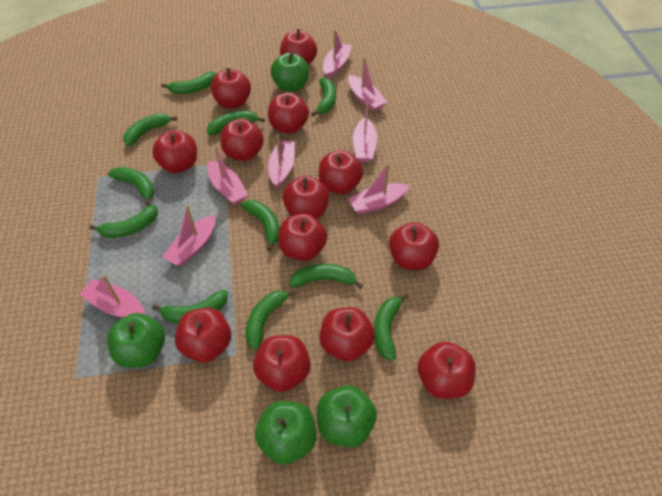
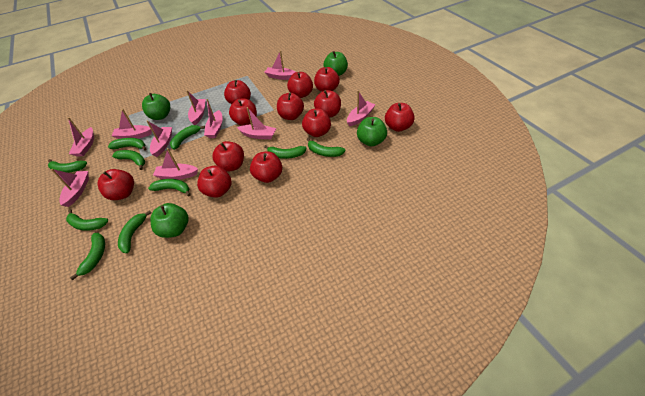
green banana: [89,205,158,238] [108,167,155,206] [123,113,177,146] [152,290,228,323] [161,72,216,94] [207,111,265,135] [241,200,280,251] [246,290,297,350] [289,264,363,289] [311,78,336,116] [374,293,409,361] = 11 -> [48,159,87,173] [66,209,109,231] [70,233,105,280] [108,138,147,150] [112,150,145,170] [118,211,151,253] [148,179,191,196] [170,125,205,150] [264,145,307,159] [307,138,345,157] = 10
pink boat: [80,275,145,318] [162,205,216,266] [208,146,248,205] [268,134,295,189] [323,29,352,79] [348,57,387,112] [348,163,410,215] [353,103,377,162] = 8 -> [51,169,89,207] [68,117,94,157] [111,109,152,139] [147,120,172,157] [153,148,198,180] [187,90,206,125] [204,99,223,138] [237,107,276,139] [264,51,296,80] [347,91,375,126] = 10
red apple: [152,130,197,173] [175,308,231,362] [211,68,251,108] [221,119,264,161] [253,335,311,392] [268,92,309,134] [278,213,327,261] [280,29,317,65] [283,176,329,219] [319,150,363,194] [319,307,375,362] [389,222,439,270] [417,341,476,399] = 13 -> [98,169,134,200] [197,166,231,198] [212,141,244,172] [224,80,251,104] [229,99,257,126] [250,151,282,183] [277,93,304,120] [287,72,313,98] [302,109,331,137] [314,67,340,92] [314,90,341,118] [385,103,415,132] = 12

